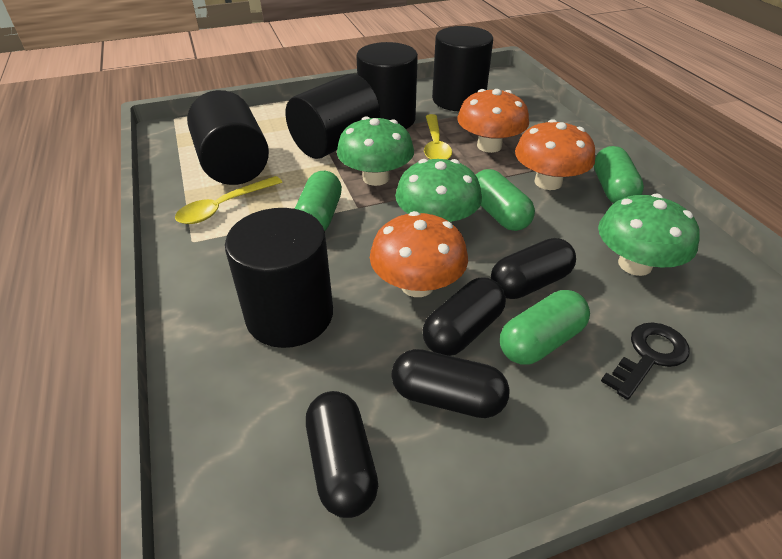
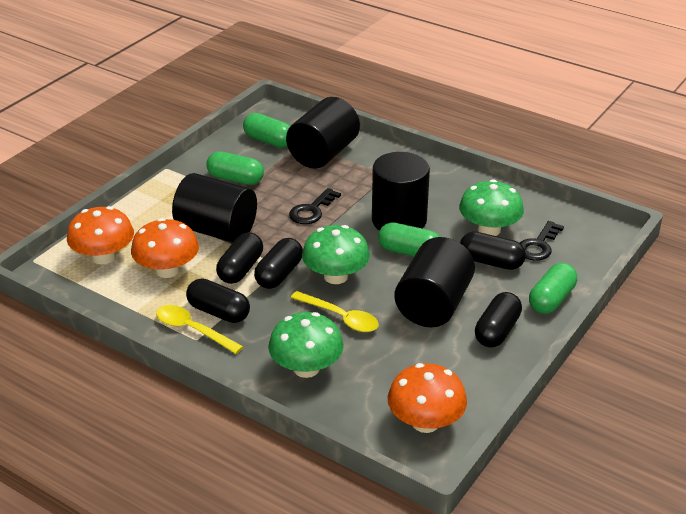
black capsule: [306,391,378,518] [391,349,510,418] [423,277,506,356] [491,238,576,299] = 4 -> [186,278,250,323] [216,232,263,284] [254,238,303,289] [460,232,526,270] [475,292,522,348] = 5
black cylinder: [187,90,269,185] [225,208,333,348] [285,74,380,159] [356,42,418,129] [432,26,493,111] = 5 -> [172,173,257,243] [286,97,360,169] [372,152,430,231] [394,237,475,327] = 4
black key: [601,322,689,400] = 1 -> [289,188,341,224] [520,221,564,261] = 2

